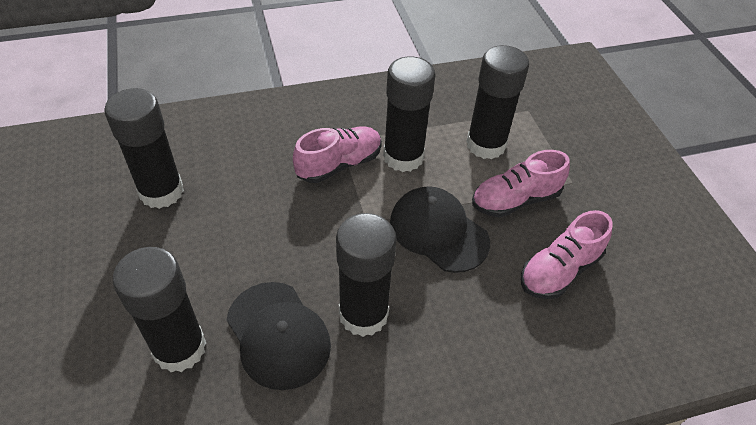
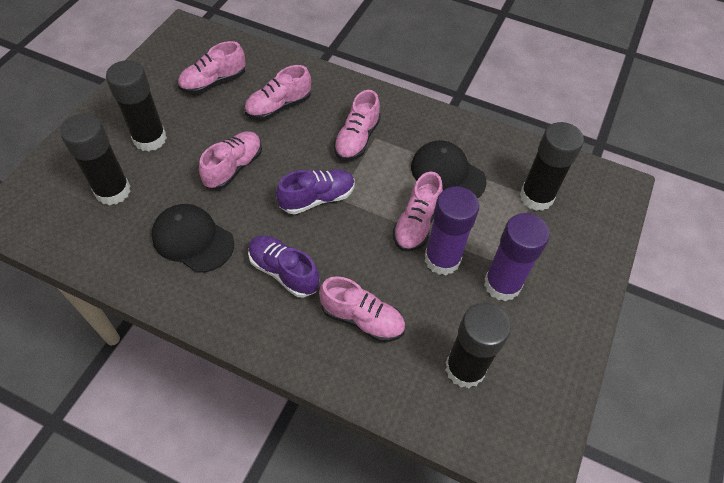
black glue stick: [104,88,184,209] [113,247,206,372] [336,213,397,337] [383,56,435,172] [466,45,529,159] = 5 -> [60,114,131,206] [106,60,167,151] [445,303,511,388] [520,122,584,211] = 4
pink shoe: [293,127,382,183] [472,150,570,218] [521,210,613,299] = 3 -> [178,41,246,94] [199,131,262,190] [244,65,311,120] [319,276,405,342] [334,90,381,161] [393,172,443,251] = 6
purple glue stick: none = 0 -> [425,186,479,275] [484,213,550,301] = 2
purple shoe: none = 0 -> [248,235,319,298] [276,169,355,215] = 2

